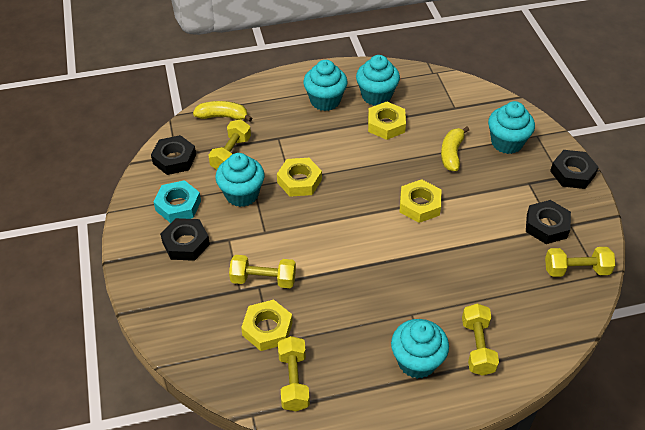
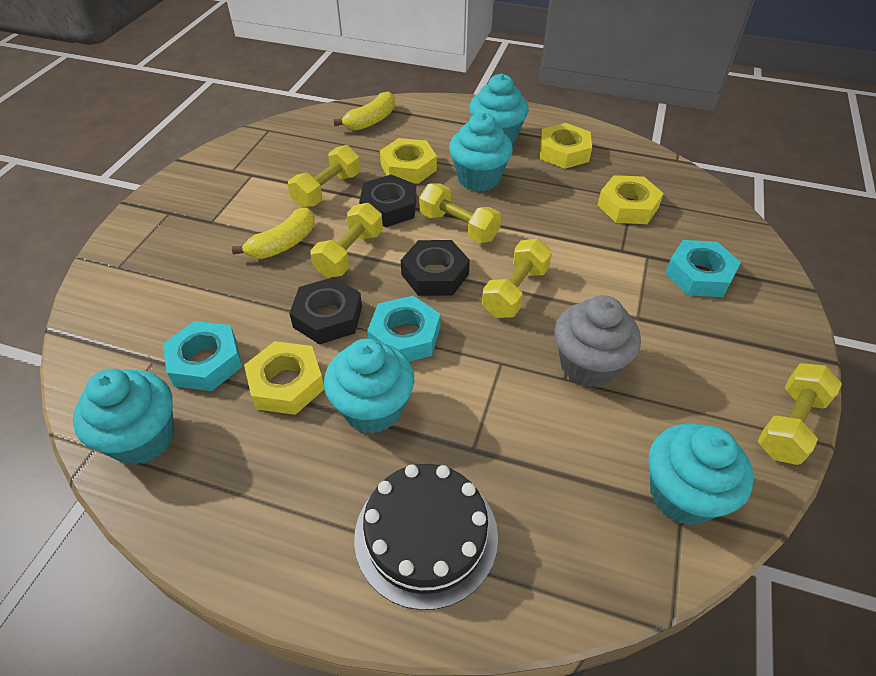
black cake: none = 0 -> [354,464,498,610] = 1
black nut: [151,135,196,175] [160,218,210,261] [526,200,571,244] [550,150,599,189] = 4 -> [289,277,362,345] [359,175,417,227] [401,240,470,296] = 3
grey cupcake: none = 0 -> [554,295,641,388] = 1
turquoise nut: [154,180,201,223] = 1 -> [163,321,242,391] [367,296,440,361] [665,240,741,297] = 3

